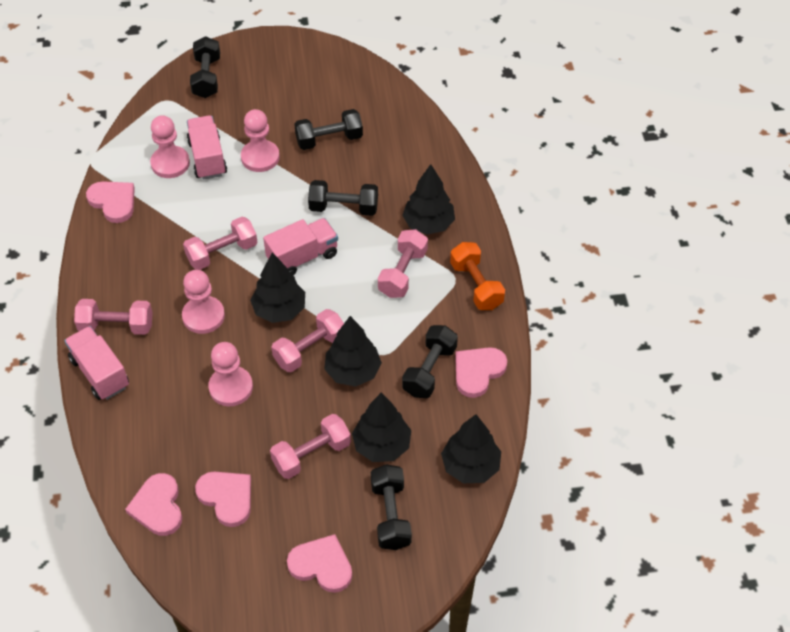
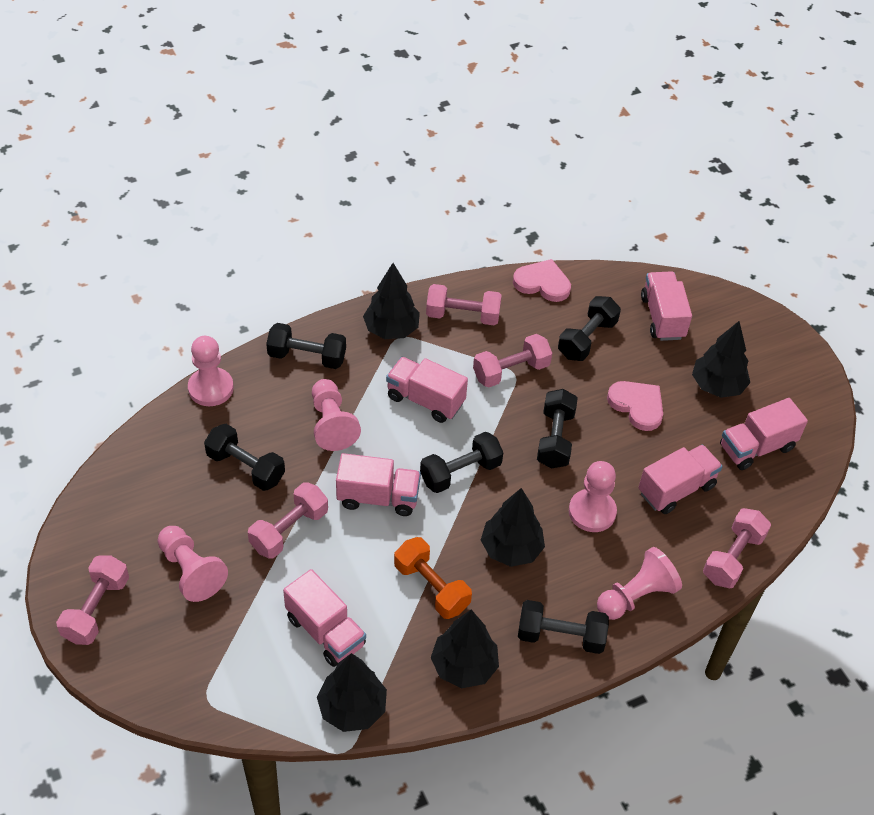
black dumbbell: [190,36,220,98] [294,109,363,150] [308,180,378,216] [371,464,412,550] [402,325,458,398] = 5 -> [204,424,285,491] [266,323,346,369] [420,432,503,493] [518,600,609,654] [537,389,578,468] [558,296,621,361] = 6
pink heart: [86,181,135,223] [125,473,182,536] [195,471,251,527] [287,534,352,593] [455,347,507,398] = 5 -> [513,259,571,302] [607,381,663,431] = 2
pink pawn: [150,115,190,178] [182,270,225,334] [208,342,253,406] [241,109,280,172] = 4 -> [158,526,228,602] [188,336,234,406] [312,379,361,451] [569,461,617,532] [597,547,682,620] = 5
pink truck: [64,326,129,400] [187,116,227,180] [263,218,338,275] = 3 -> [283,569,366,667] [336,453,421,516] [386,357,468,423] [638,444,723,514] [641,271,692,341] [720,398,808,470] = 6

